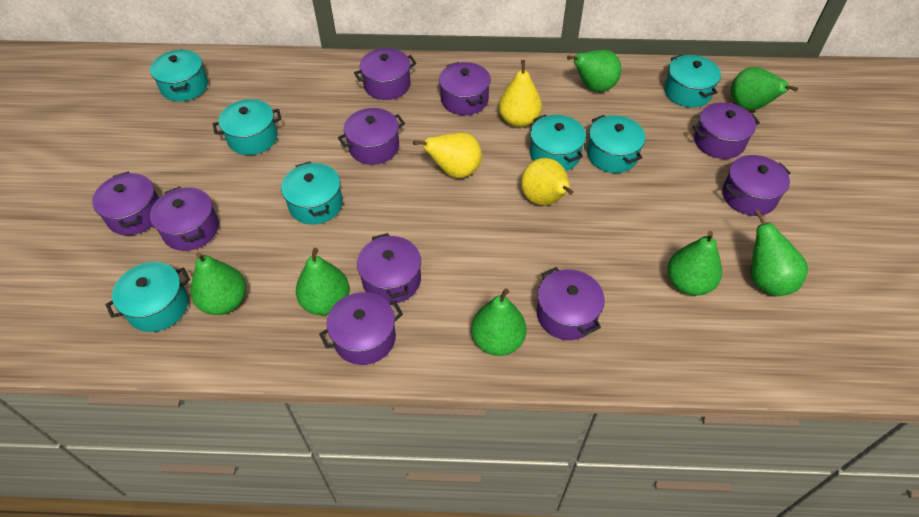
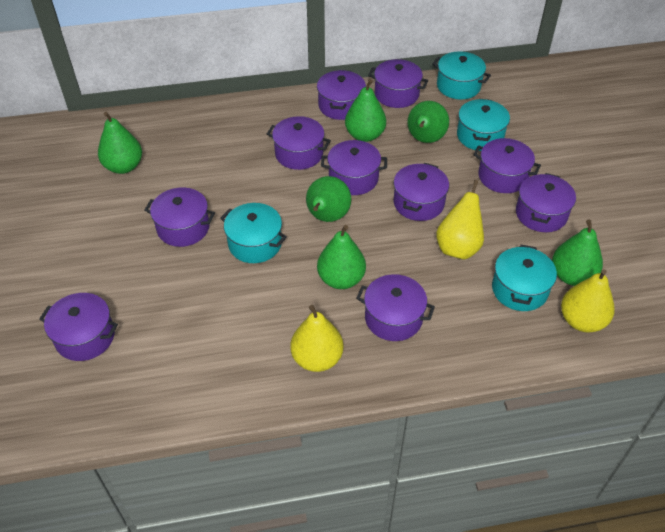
green pear: [191,252,246,315] [296,248,350,315] [471,289,526,356] [567,50,621,92] [668,231,722,296] [731,67,798,111] [751,210,808,296] = 7 -> [98,112,142,174] [306,176,351,222] [317,225,366,289] [345,79,386,142] [407,101,449,143] [552,219,603,286] = 6
turquoise pot: [106,262,190,332] [150,49,208,102] [213,99,281,155] [281,162,343,225] [530,114,586,171] [587,115,646,173] [664,55,721,108] = 7 -> [220,203,287,263] [432,51,491,99] [457,99,510,151] [492,245,557,311] = 4

